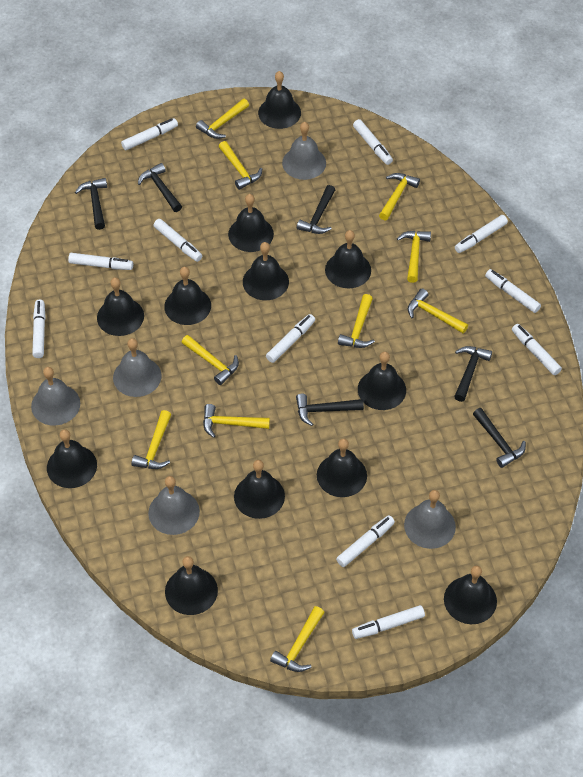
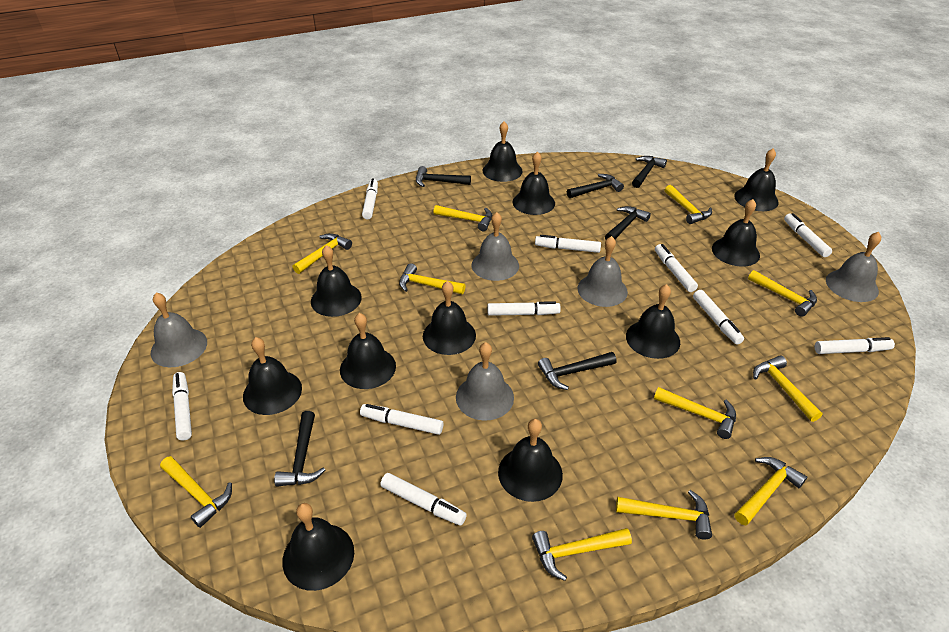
black bell: [47,429,97,488] [97,277,144,336] [164,267,211,325] [165,556,218,615] [228,194,274,252] [234,460,285,519] [243,242,289,300] [258,71,301,129] [317,438,367,497] [325,230,371,289] [358,351,406,410] [444,566,497,624] = 12 -> [243,337,302,415] [282,503,354,591] [311,245,362,317] [340,313,396,389] [423,281,476,355] [482,121,523,182] [498,419,563,502] [513,151,555,215] [626,284,680,359] [712,199,760,267] [734,148,779,211] = 11
white marker: [32,300,46,358] [68,253,133,270] [121,118,178,150] [153,219,202,262] [266,314,315,363] [336,515,395,567] [352,605,425,639] [353,119,393,165] [455,215,508,253] [485,269,541,313] [512,324,562,375] = 11 -> [172,372,192,441] [360,404,443,435] [362,179,378,220] [380,473,467,525] [487,301,561,316] [535,235,601,253] [655,244,698,292] [693,290,744,345] [784,213,832,257] [815,337,895,354] = 10
yellow hammer: [131,410,171,469] [181,335,239,385] [196,99,249,139] [203,404,270,438] [219,141,262,190] [270,606,325,672] [338,294,375,348] [379,173,420,220] [397,231,431,283] [408,289,468,333] = 10 -> [160,456,232,528] [293,233,352,274] [399,263,466,294] [433,205,492,231] [532,528,632,581] [616,490,712,540] [654,387,736,439] [665,185,712,224] [735,457,807,525] [748,270,817,317] [753,355,822,422] = 11

